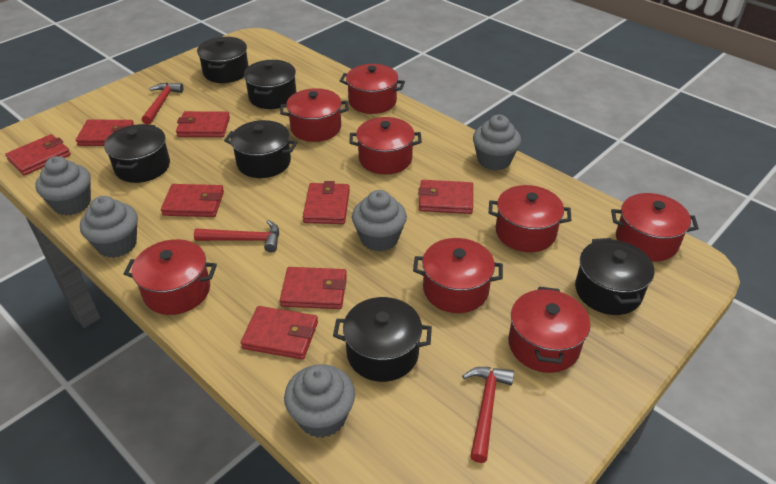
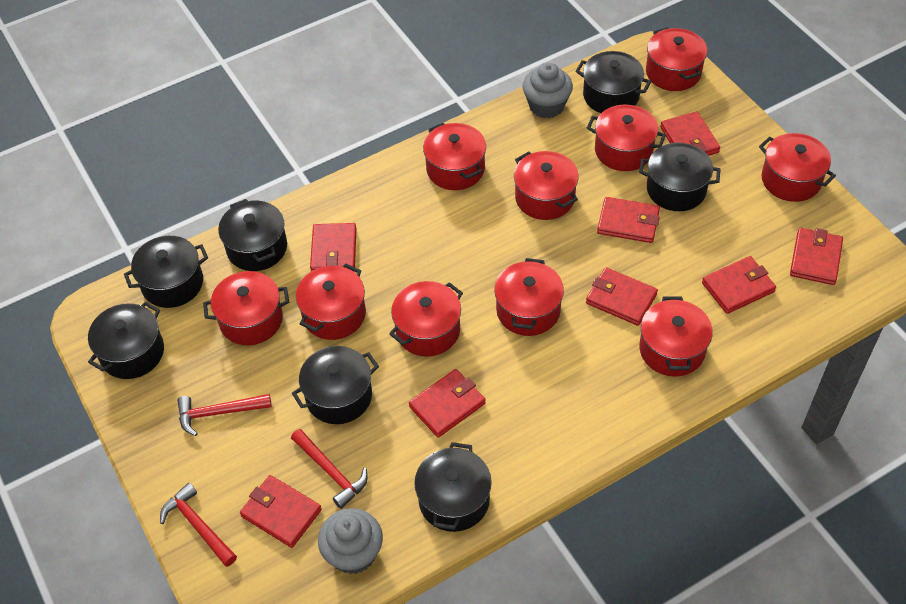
black pot: [104,124,170,183] [197,37,249,83] [224,120,298,178] [244,60,297,109] [333,297,432,382] [575,238,654,315] = 6 -> [88,302,164,379] [124,236,208,308] [218,199,287,271] [292,346,379,424] [414,442,492,532] [575,51,651,113] [639,143,721,211] = 7
grey cupcake: [35,156,91,215] [80,196,138,258] [284,364,355,438] [352,190,407,252] [473,115,521,171] = 5 -> [318,508,383,574] [523,63,573,119] = 2
red pot: [124,239,217,315] [280,88,349,142] [340,64,405,114] [349,117,422,174] [413,238,503,313] [489,185,571,252] [508,287,590,373] [611,193,699,261] = 8 -> [203,271,289,345] [296,263,366,340] [389,281,463,357] [423,123,486,190] [494,258,564,336] [514,151,579,220] [587,105,666,171] [639,297,713,377] [646,27,707,91] [759,133,836,202] = 10

